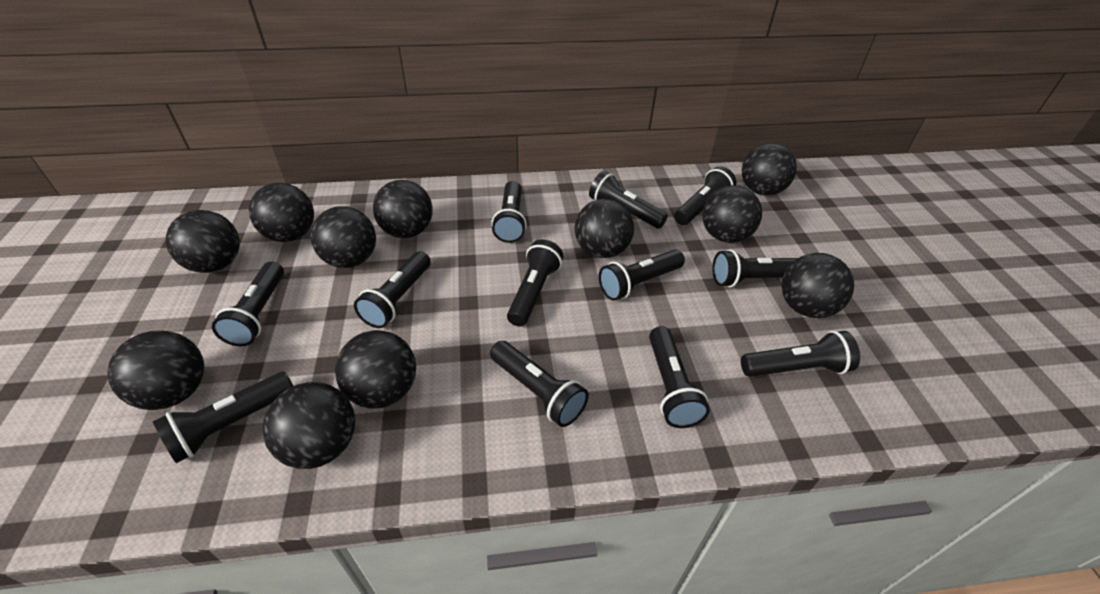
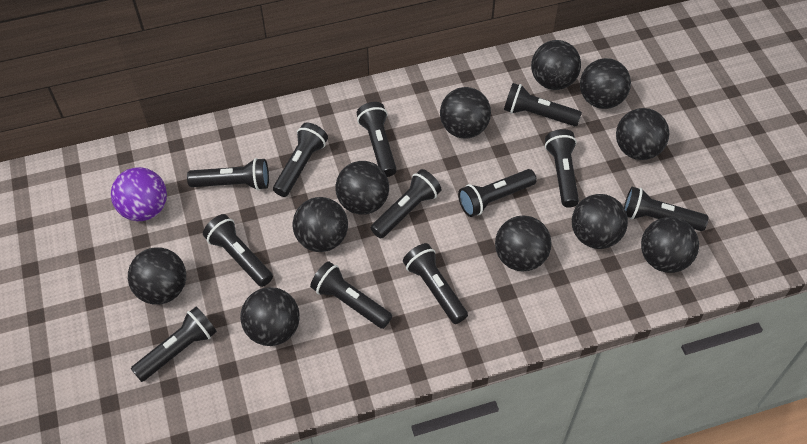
purple ball: none = 0 -> [111,167,167,221] = 1

